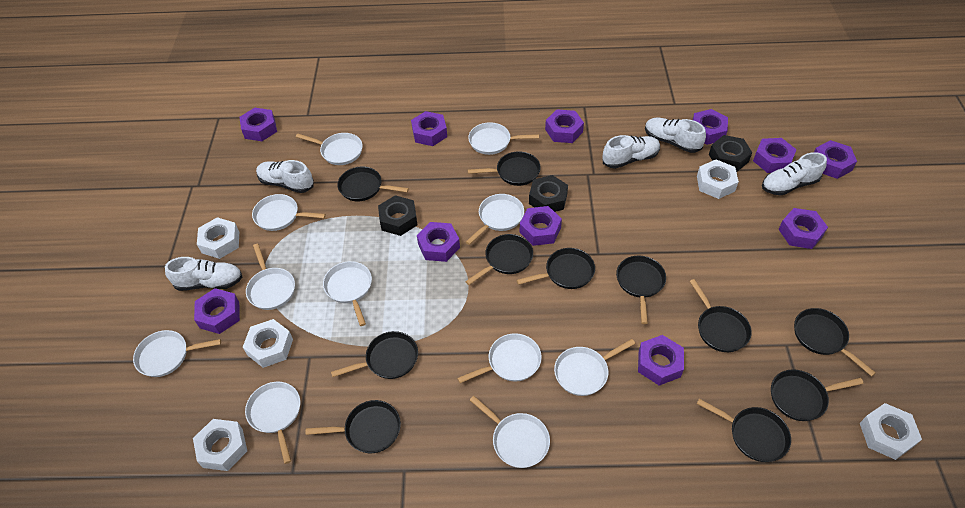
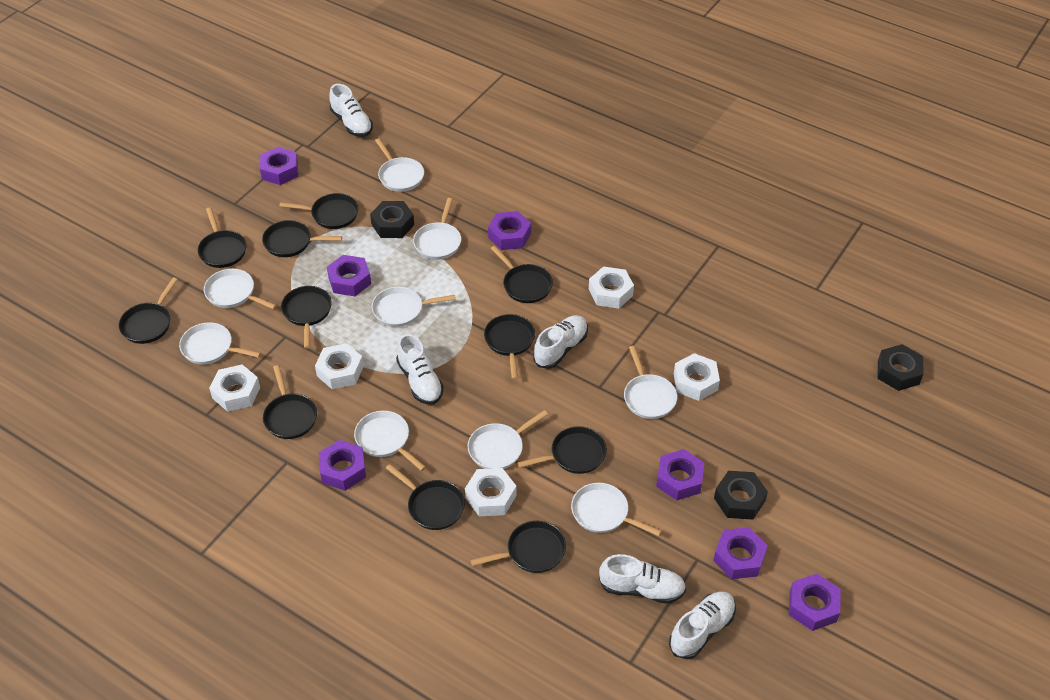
purple nut: [194,288,240,334] [239,108,277,141] [411,111,447,146] [417,222,460,262] [520,206,562,246] [545,109,584,143] [638,335,684,386] [692,109,728,145] [753,138,797,173] [778,208,828,249] [814,140,857,179] = 11 -> [260,147,298,185] [319,440,366,491] [327,255,371,296] [488,211,531,250] [656,449,704,500] [713,527,768,579] [789,574,841,631] = 7
white pan: [133,330,221,377] [245,382,300,464] [246,244,295,310] [252,194,326,231] [296,133,363,165] [323,261,372,326] [457,333,542,383] [466,194,524,245] [468,122,539,155] [470,396,550,468] [554,339,635,396] = 11 -> [179,322,261,364] [204,269,277,309] [354,411,426,471] [372,287,456,327] [375,139,424,192] [413,198,461,260] [468,410,548,469] [571,483,662,536] [624,346,677,419] = 9

